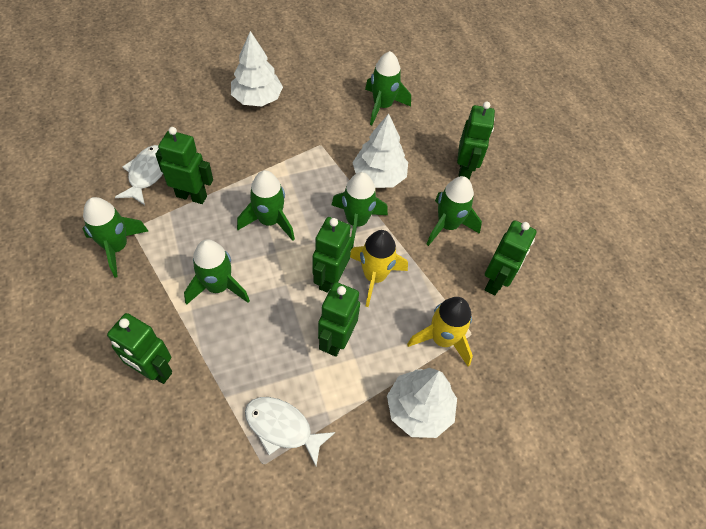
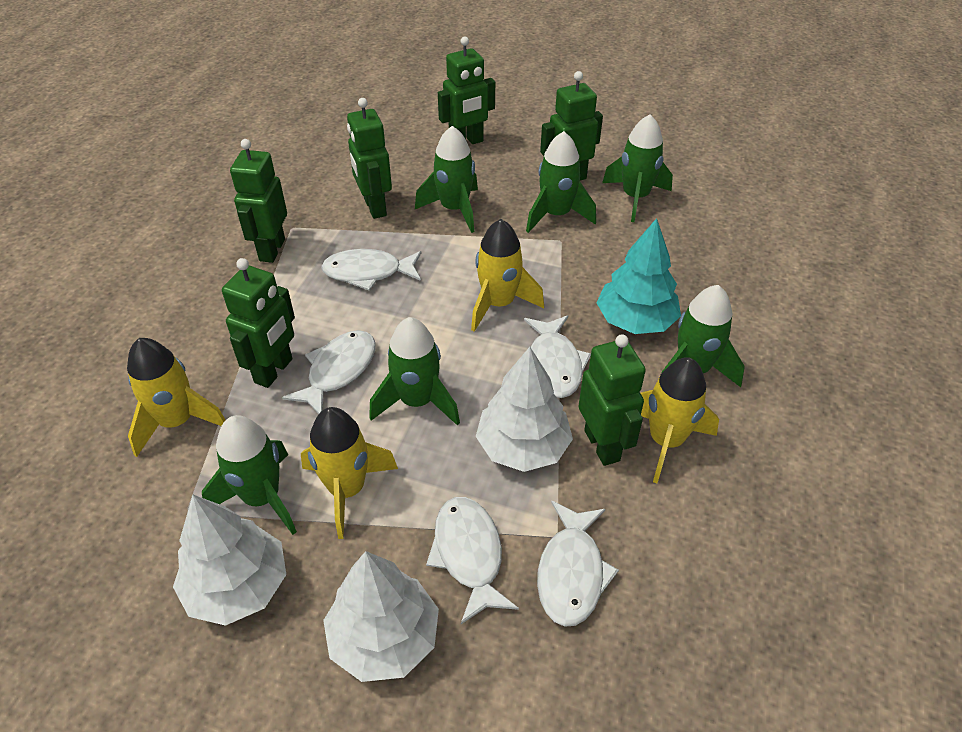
turquoise tree: none = 0 -> [596,218,681,334] = 1
white fish: [115,145,163,205] [245,397,335,466] = 2 -> [282,330,376,414] [321,249,421,291] [426,497,519,624] [524,315,591,398] [537,501,619,627] = 5
yellow rocket: [350,230,408,307] [407,297,473,367] = 2 -> [127,338,225,457] [301,407,398,539] [471,219,544,332] [641,357,719,483] = 4

